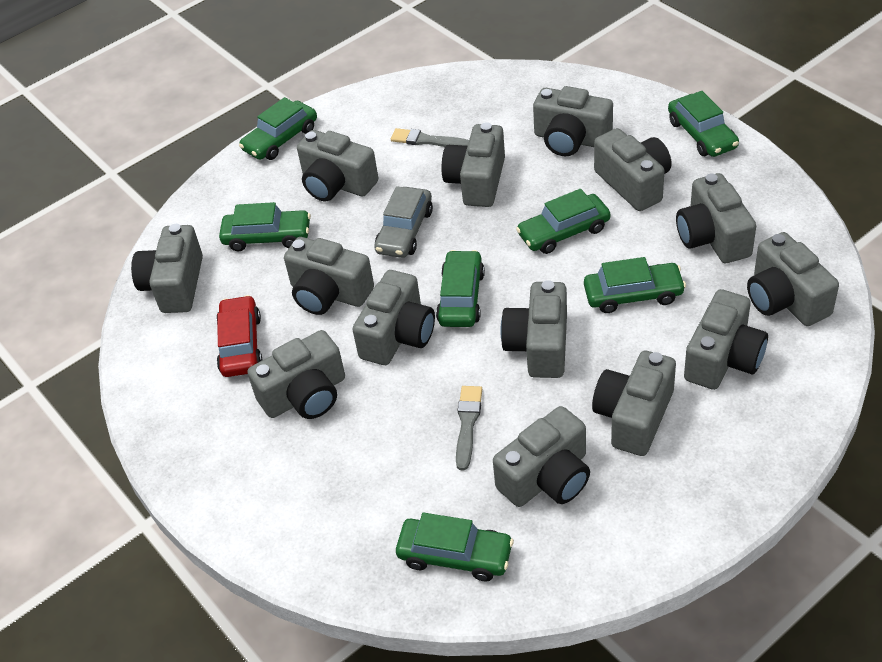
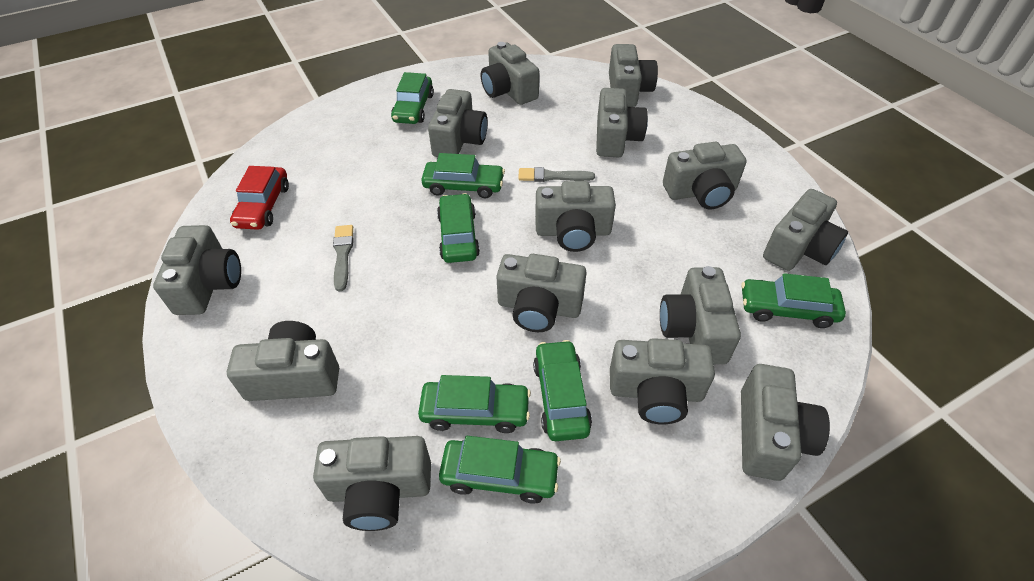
grey car: [374,186,433,258] = 1 -> none = 0

